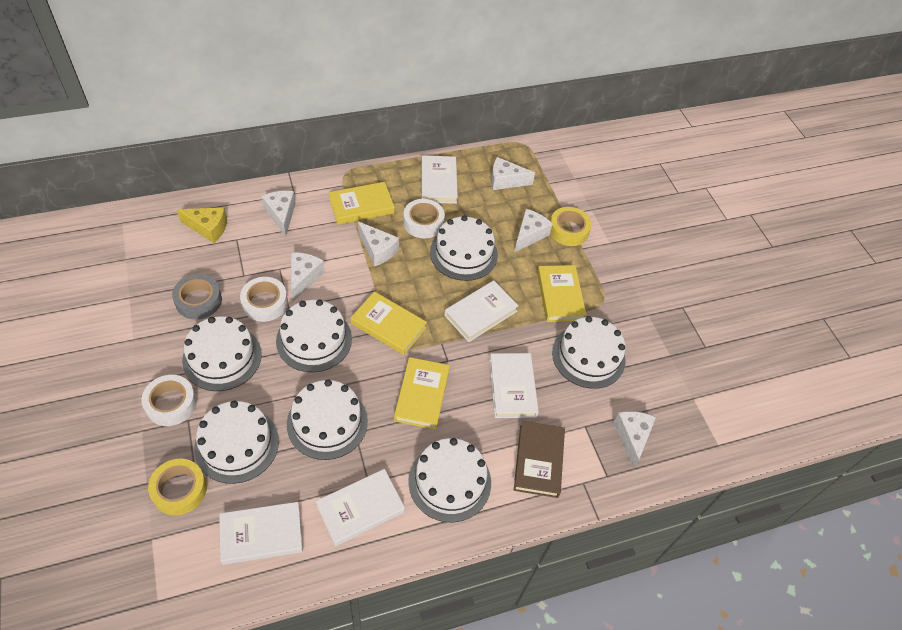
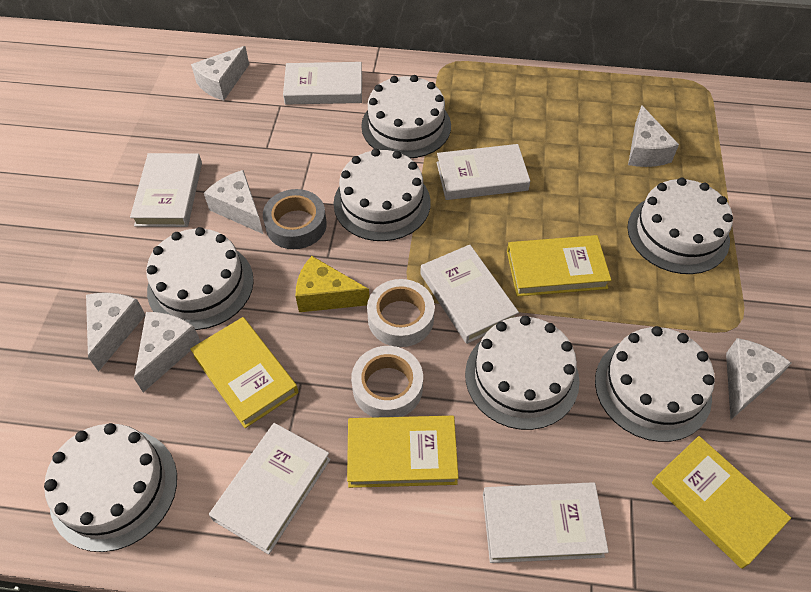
brown book: [514,421,565,498] = 1 -> none = 0
white book: [219,502,303,565] [316,469,405,546] [421,155,458,204] [444,280,519,342] [489,353,539,418] = 5 -> [130,153,202,227] [209,423,331,555] [283,62,362,104] [420,245,519,344] [437,144,530,200] [483,482,609,563] = 6
white tape: [141,375,197,426] [240,277,288,322] [403,199,445,238] = 3 -> [351,346,423,417] [367,279,435,347] = 2
yellow tape: [148,458,207,516] [550,207,592,246] = 2 -> none = 0

